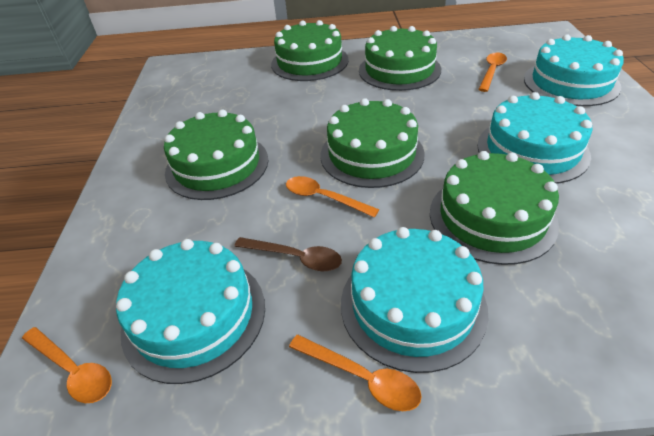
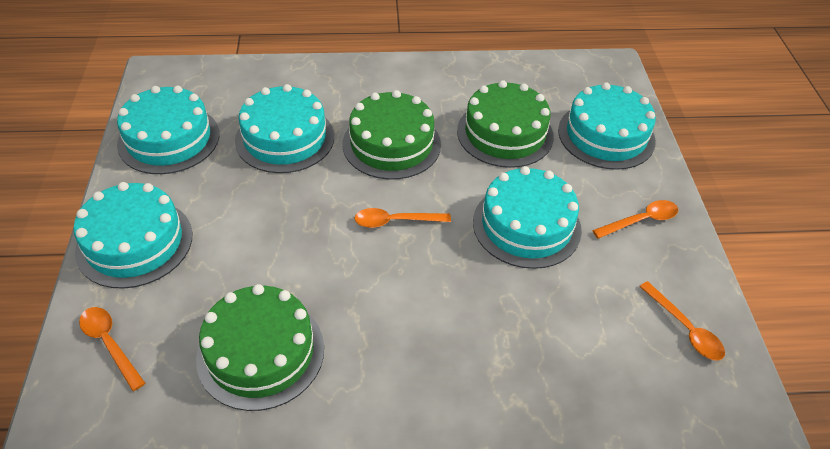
brown spoon: [234,237,342,271] = 1 -> none = 0
green cake: [164,110,268,200] [271,20,349,81] [321,98,425,188] [359,26,441,91] [430,151,559,265] = 5 -> [196,284,324,411] [343,90,441,180] [457,80,554,168] = 3
turquoise cake: [116,239,265,384] [341,227,488,373] [477,92,593,184] [524,34,624,106] = 4 -> [73,182,192,289] [117,85,219,174] [235,84,334,173] [473,166,582,269] [558,82,656,170] = 5

